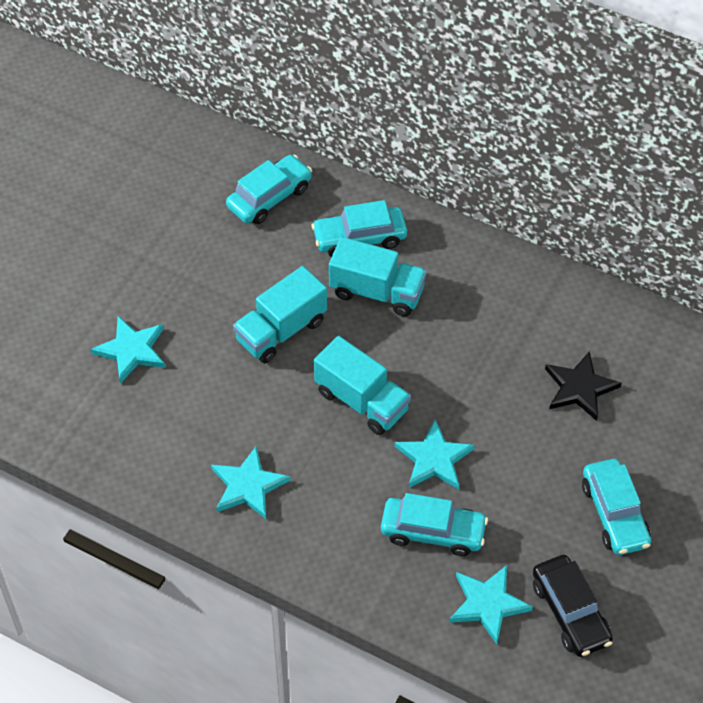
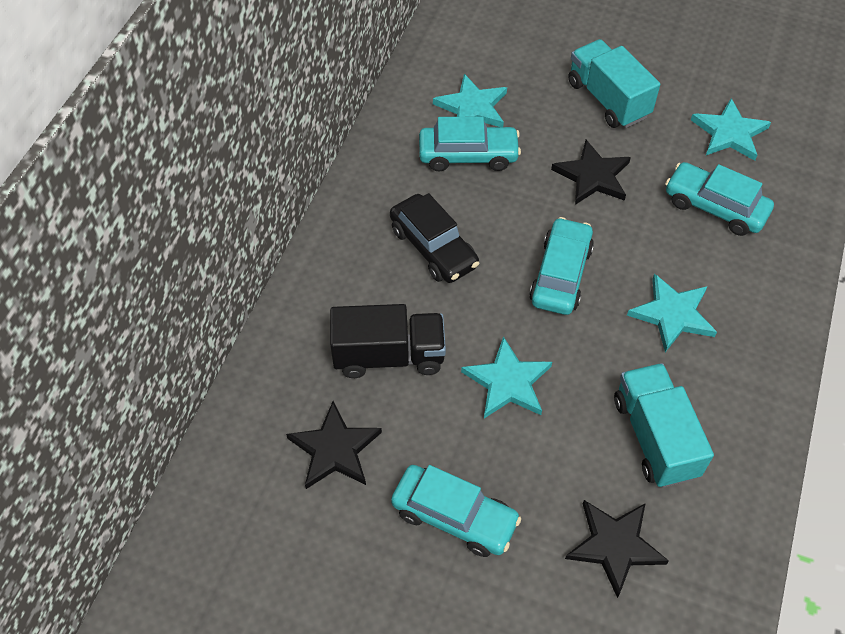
black star: [545,351,622,421] = 1 -> [286,401,382,489] [551,140,631,205] [565,500,669,598] = 3
black truck: none = 0 -> [330,304,446,378] = 1
turquoise truck: [233,266,327,363] [314,336,411,435] [329,237,427,317] = 3 -> [568,39,660,128] [614,363,714,488] = 2

